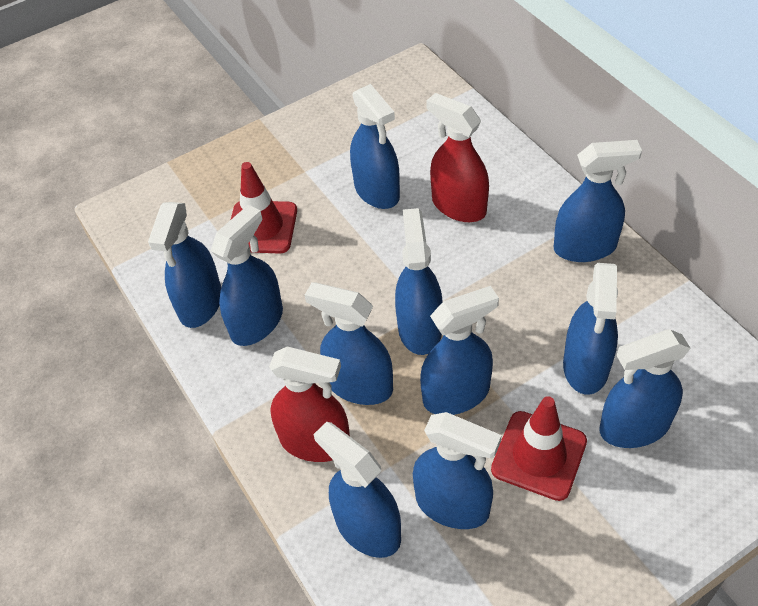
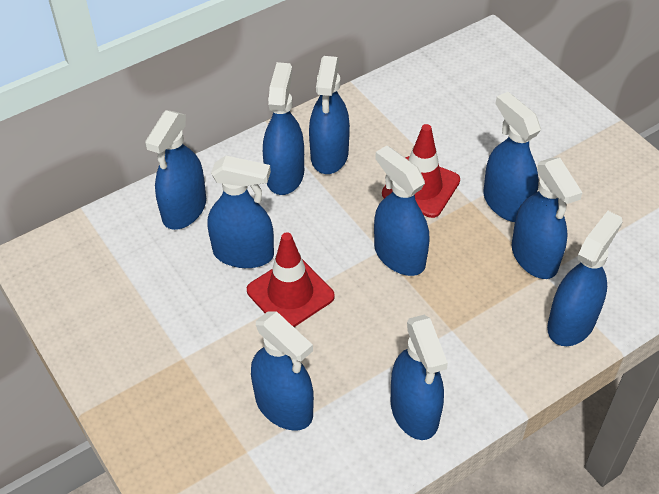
blue spray bottle: [148,202,221,328] [211,205,283,346] [305,282,393,405] [313,422,401,558] [350,84,400,209] [395,208,443,355] [413,412,502,529] [420,286,499,415] [554,140,642,262] [563,263,618,395] [599,329,691,448] = 11 -> [145,110,206,230] [208,156,274,268] [251,311,314,431] [263,62,304,195] [309,56,350,174] [374,145,430,276] [391,315,448,440] [483,92,541,222] [511,158,582,279] [547,211,623,346] = 10
red spray bottle: [269,347,350,462] [426,93,489,222] = 2 -> none = 0

